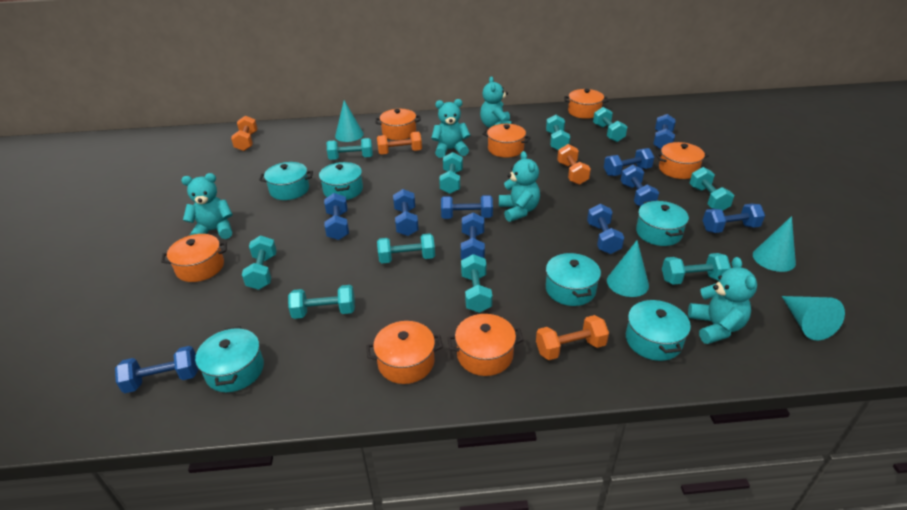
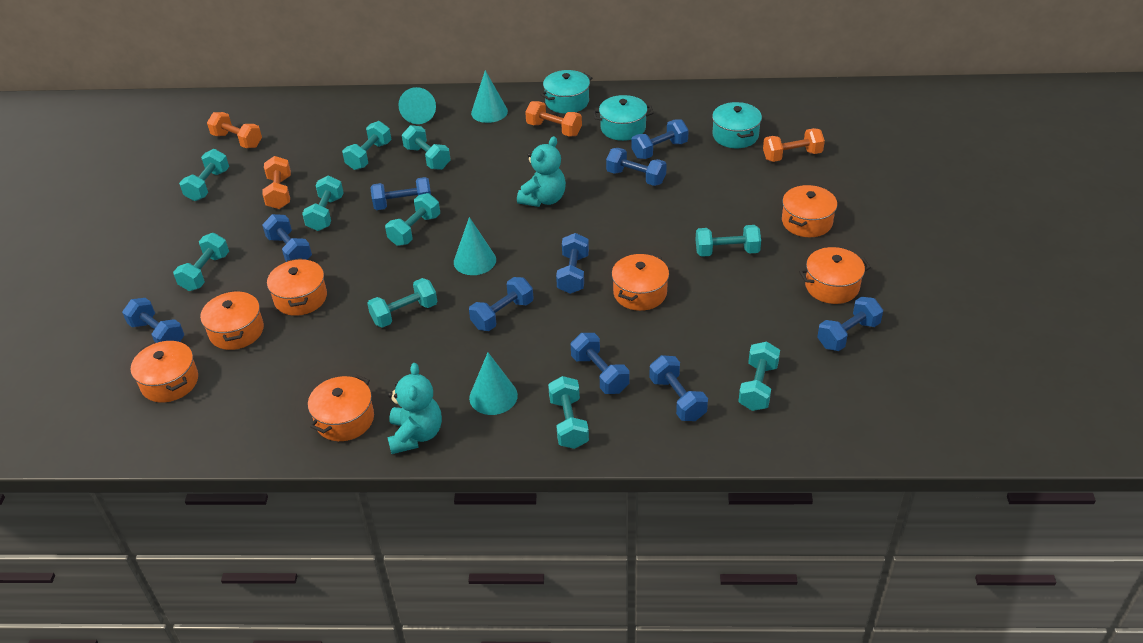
turquoise pot: [195,326,264,392] [259,162,313,200] [319,162,363,200] [546,252,601,306] [626,298,691,361] [636,201,689,246] = 6 -> [540,70,592,114] [593,95,653,141] [712,102,762,148] = 3
turquoise teddy bear: [181,173,233,239] [431,99,470,158] [480,76,512,128] [499,151,540,222] [688,257,757,344] = 5 -> [387,363,442,454] [517,136,566,207] = 2

